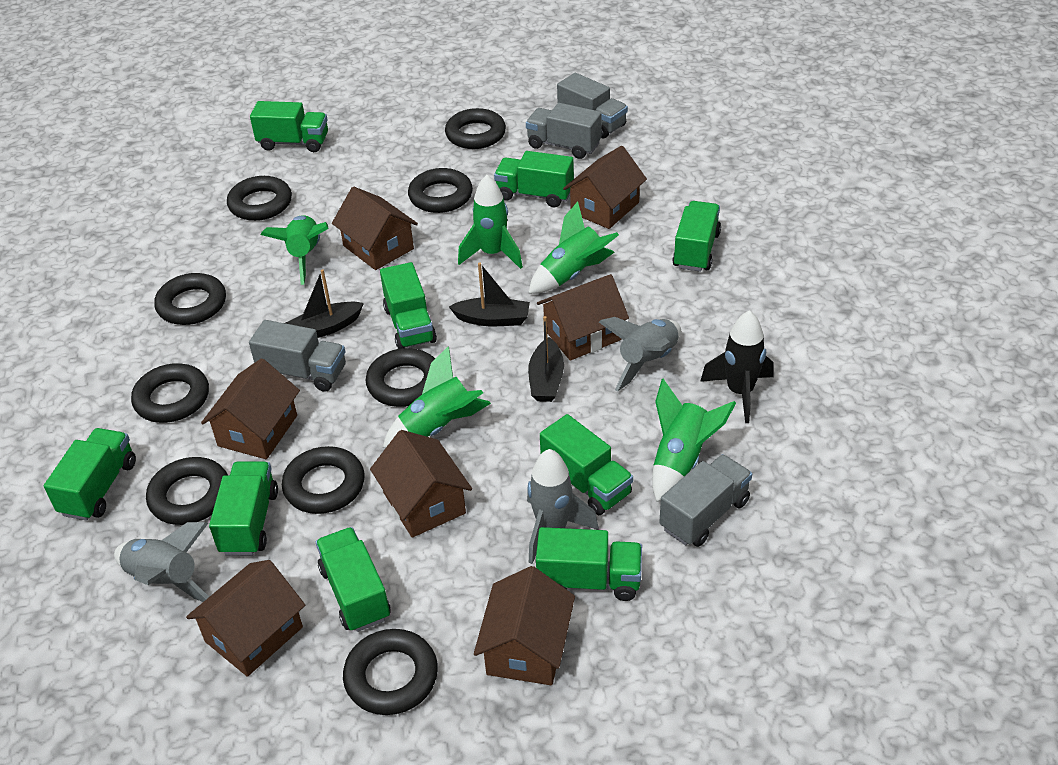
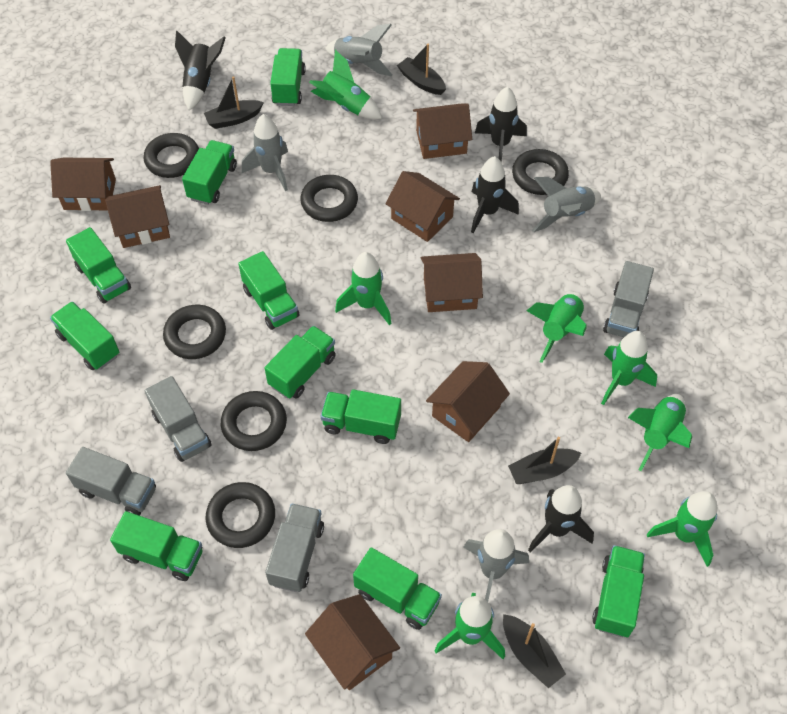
black boat: [286,269,364,338] [449,263,530,326] [528,316,564,402] = 3 -> [204,76,264,129] [397,44,446,95] [503,614,566,688] [508,437,581,484] = 4
black ring: [131,363,209,423] [146,457,228,525] [154,273,226,325] [227,176,292,221] [282,446,365,514] [343,629,438,715] [366,348,435,407] [408,168,473,213] [445,108,506,149] = 9 -> [144,133,199,178] [163,305,226,359] [205,482,275,548] [221,391,287,451] [300,175,358,222] [512,149,569,195] = 6
black rocket: [700,310,774,423] = 1 -> [175,31,226,110] [471,156,519,233] [475,87,527,162] [528,485,594,553] = 4
green rocket: [261,215,328,285] [383,346,491,448] [458,175,523,269] [528,202,619,294] [652,379,736,502] = 5 -> [309,50,382,119] [335,252,391,325] [434,593,505,659] [526,292,587,363] [601,331,657,405] [628,394,692,471] [647,491,718,567] = 7
green truck: [44,428,136,521] [209,461,278,556] [250,101,328,152] [316,527,391,632] [380,262,437,349] [494,151,574,207] [536,527,642,601] [540,414,633,515] [672,201,721,272] = 9 -> [50,301,119,370] [66,227,131,304] [110,511,203,581] [182,140,237,205] [238,251,299,330] [265,326,336,399] [270,48,306,106] [321,389,401,444] [353,547,442,630] [592,545,645,637] = 10
grey rocket: [114,522,209,602] [527,449,599,564] [599,317,681,391] = 3 -> [242,114,288,191] [325,24,392,76] [463,529,529,602] [532,177,601,233] = 4

